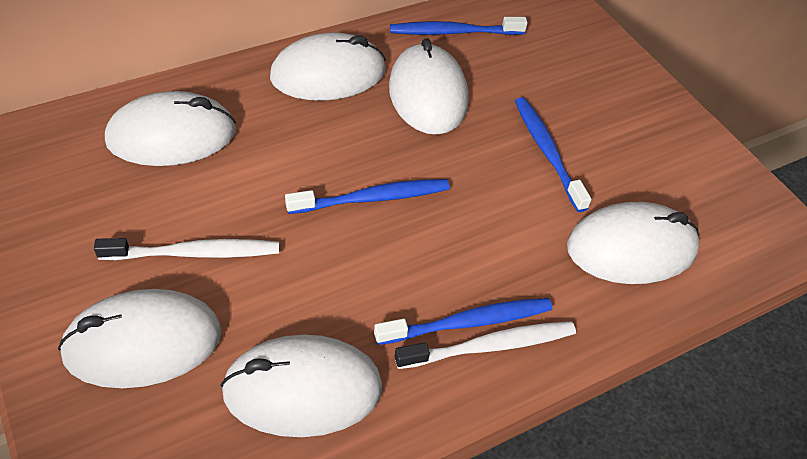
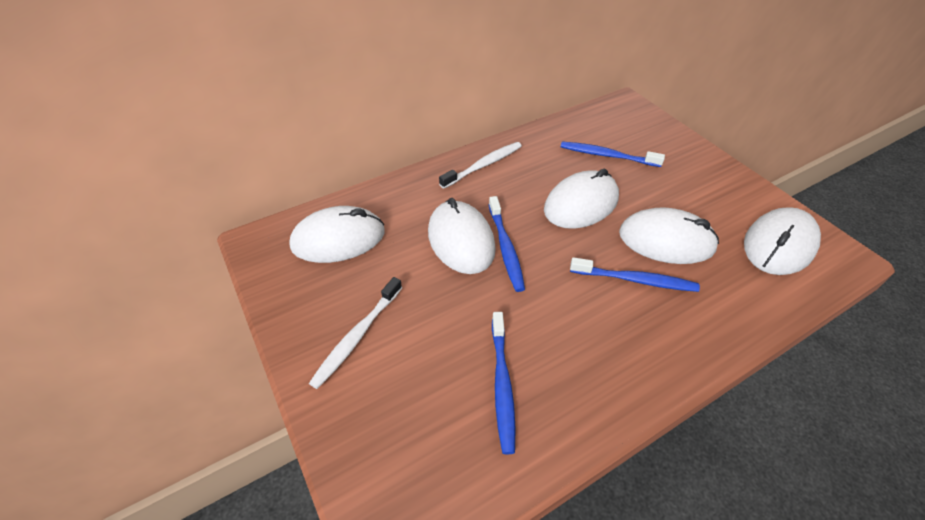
white mouse: [58,289,222,388] [105,91,236,166] [220,334,383,437] [270,33,386,101] [389,38,469,135] [567,202,700,284] = 6 -> [289,206,385,263] [428,198,496,274] [544,169,619,229] [619,207,719,264] [744,207,821,275] = 5

